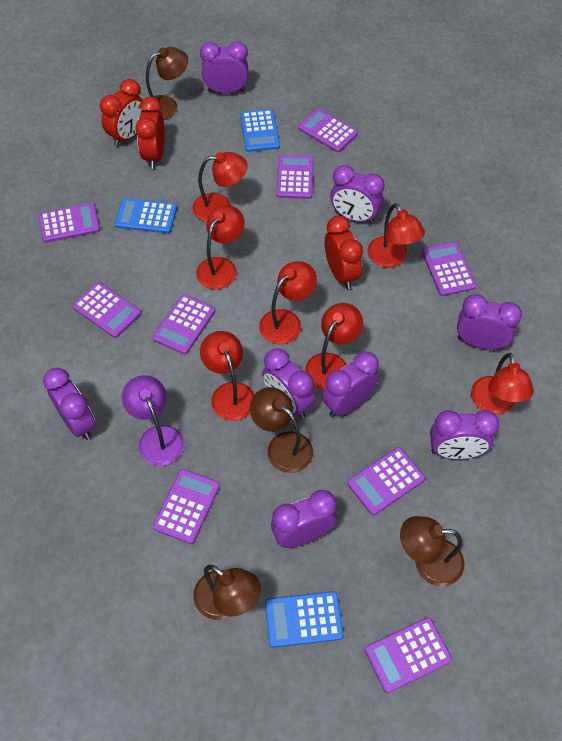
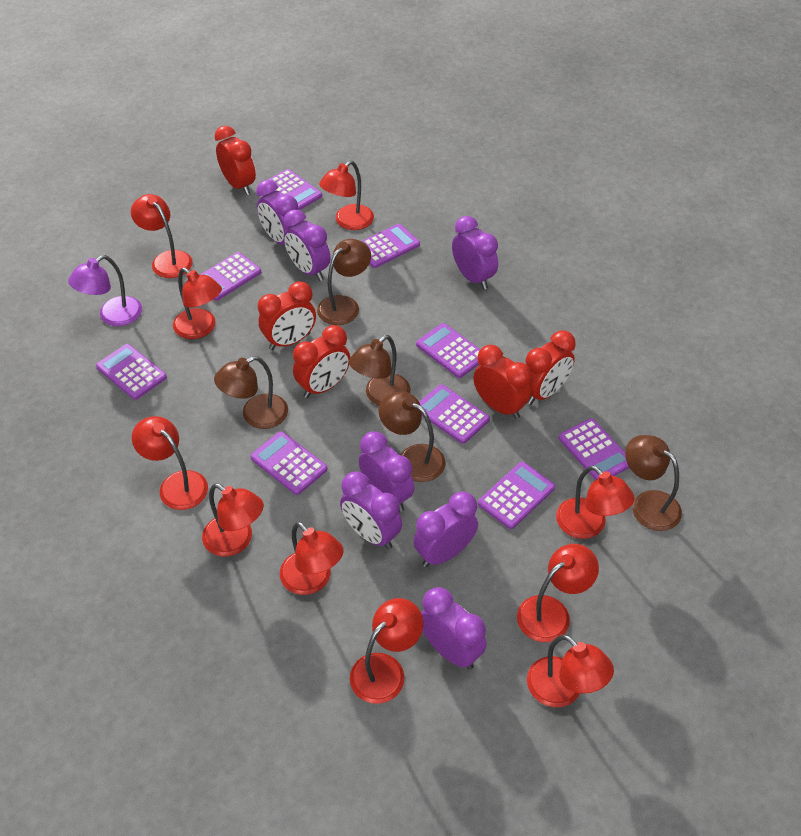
blue calculator: [115,198,177,234] [240,109,280,152] [265,591,344,648] = 3 -> none = 0
brown lamp: [146,47,188,120] [193,565,261,620] [250,387,313,473] [400,516,465,586] = 4 -> [214,356,288,429] [317,239,371,325] [349,335,411,406] [379,392,446,482] [625,435,682,531] = 5
purple clock: [43,368,96,440] [200,41,248,94] [262,348,315,418] [271,490,337,548] [322,351,379,417] [330,165,385,224] [430,410,499,459] [457,294,522,350] = 8 -> [256,180,298,245] [284,209,330,281] [340,471,402,549] [359,431,414,512] [413,491,478,567] [421,587,487,670] [452,216,498,290] = 7
red clock: [100,79,144,147] [135,97,165,169] [325,216,363,289] = 3 -> [214,125,256,195] [258,282,316,350] [293,325,350,398] [473,345,532,419] [525,330,576,405] = 5
red lamp: [192,152,247,222] [196,205,245,290] [200,331,254,421] [259,261,317,344] [305,303,363,390] [367,203,425,268] [471,353,534,415] = 7 -> [131,194,193,278] [132,416,208,510] [173,268,222,339] [202,483,264,557] [280,522,344,595] [319,161,374,230] [350,598,423,704] [517,544,599,642] [527,635,614,707] [556,465,634,539] = 10

